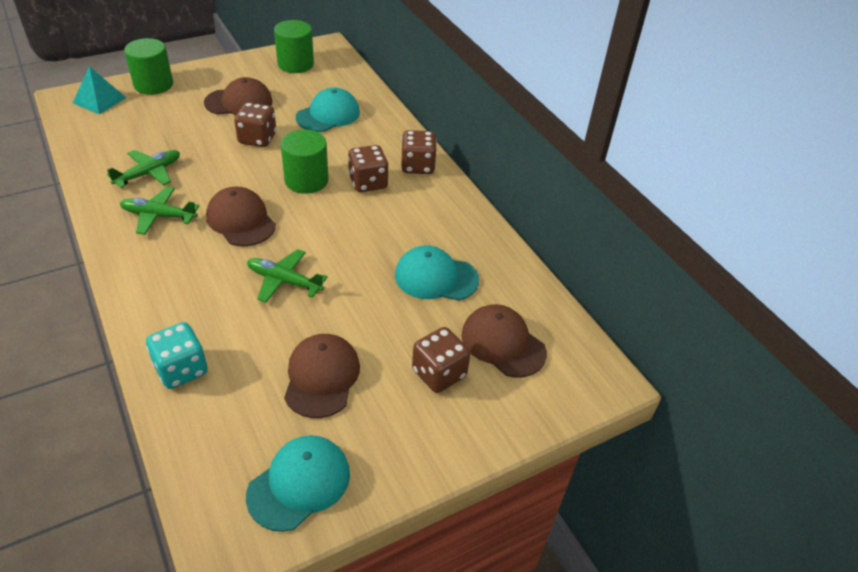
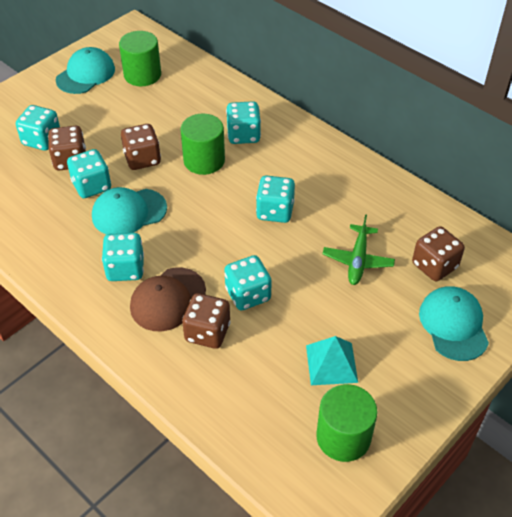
brown cap: [204,77,273,115] [206,186,276,246] [284,334,360,418] [461,304,547,378] = 4 -> [130,267,206,331] = 1
green plane: [107,150,180,188] [120,187,199,235] [247,249,328,303] = 3 -> [323,215,395,285] = 1
turquoise dice: [146,322,208,389] = 1 -> [16,105,60,151] [67,149,111,198] [102,233,144,281] [224,255,272,310] [226,101,261,144] [256,175,295,223] = 6

